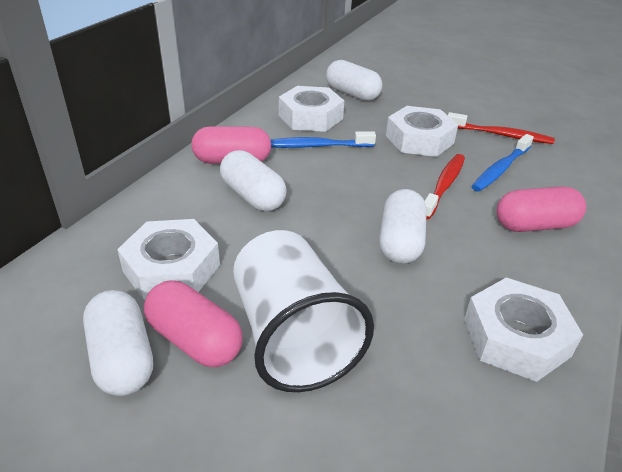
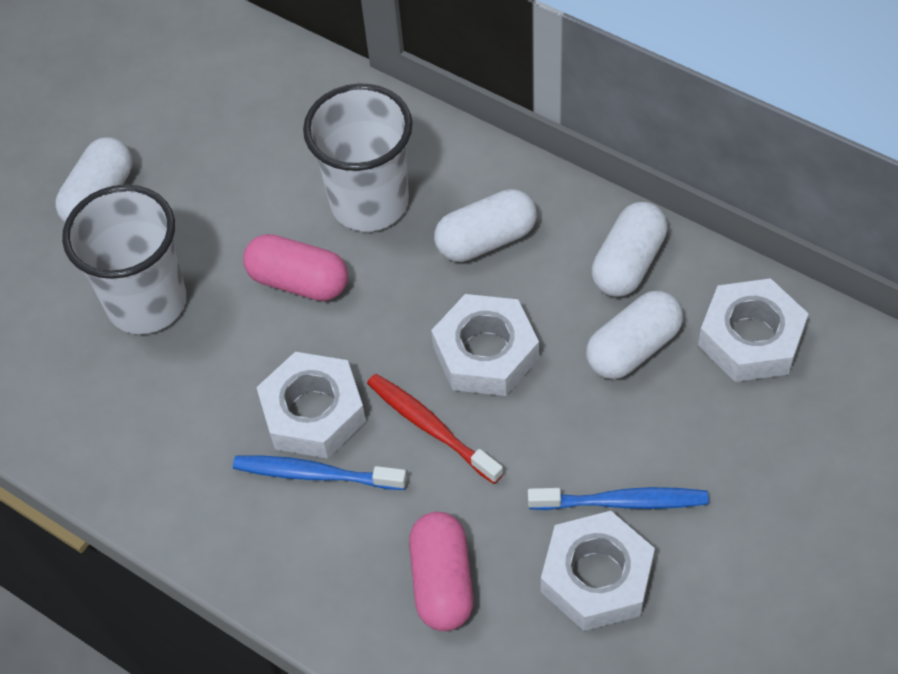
pink capsule: [144,281,243,367] [192,126,271,164] [497,186,586,232] = 3 -> [243,234,348,301] [409,512,473,631] = 2
red toothbrush: [425,154,465,219] [448,112,555,144] = 2 -> [367,374,503,484] = 1
white cup: [233,230,374,392] = 1 -> [62,184,186,334] [303,84,413,232] = 2

